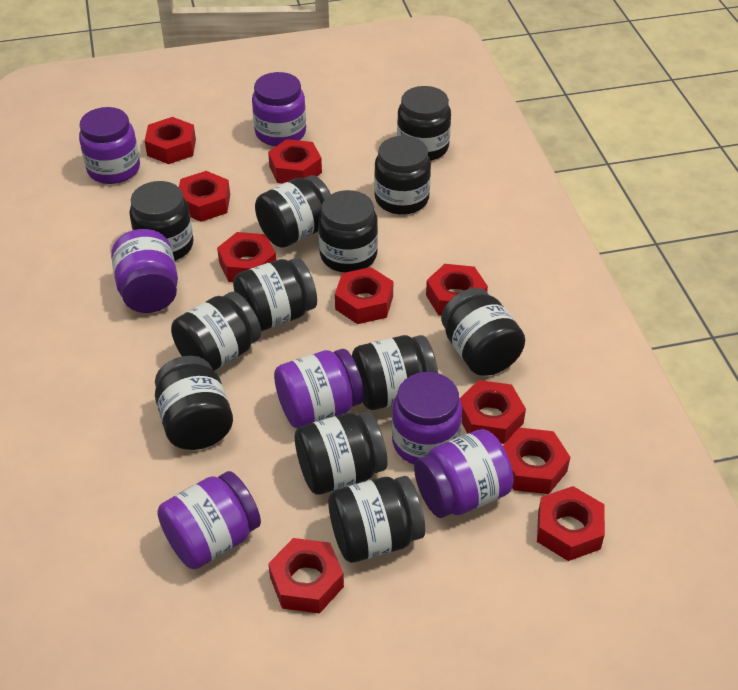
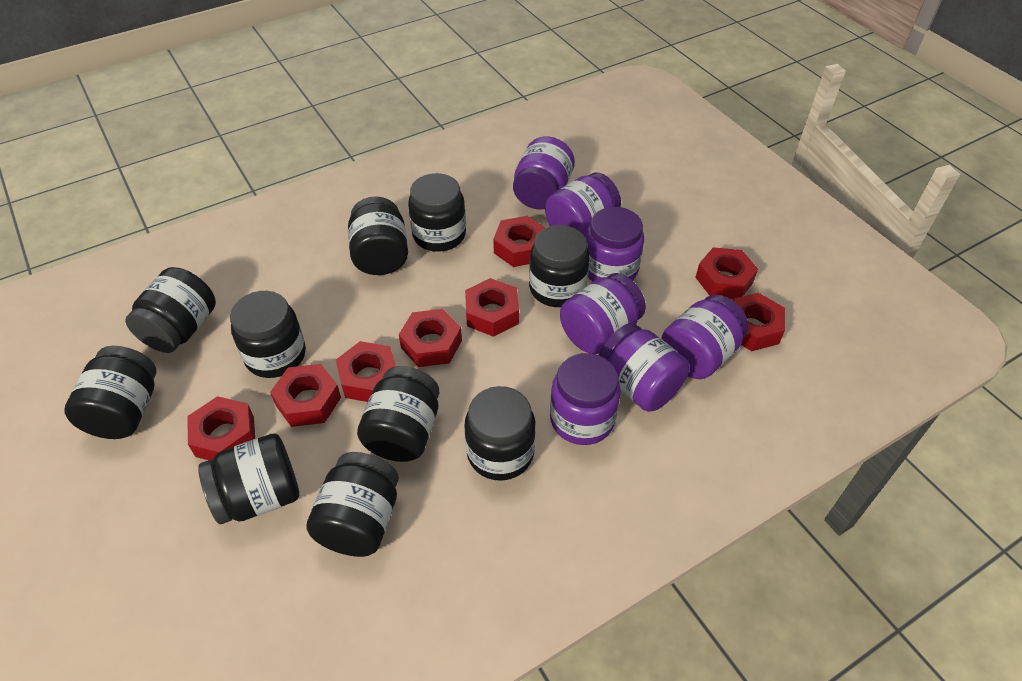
black jar: [129,181,194,261] [155,356,233,450] [171,292,261,371] [233,258,317,331] [255,175,331,248] [295,412,387,495] [318,190,378,273] [328,476,425,563] [352,335,438,410] [374,136,431,215] [397,86,451,161] [441,288,525,376] = 12 -> [64,346,157,439] [125,267,216,353] [198,433,299,524] [230,291,306,378] [306,452,399,557] [348,196,408,275] [357,366,439,462] [408,173,466,252] [465,386,536,480] [529,225,590,307] = 10
red nut: [145,117,196,164] [179,171,230,222] [217,232,276,282] [268,139,322,184] [268,538,344,613] [335,267,394,324] [426,264,488,316] [460,380,526,444] [503,428,570,494] [537,486,605,561] = 10 -> [188,396,255,460] [270,364,341,427] [336,341,396,402] [399,309,462,367] [465,278,519,337] [493,216,545,267] [695,247,758,299] [731,293,785,351] = 8

